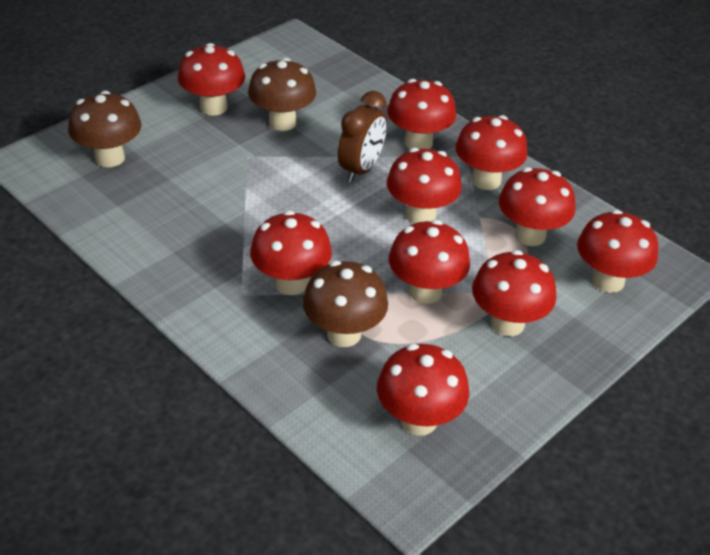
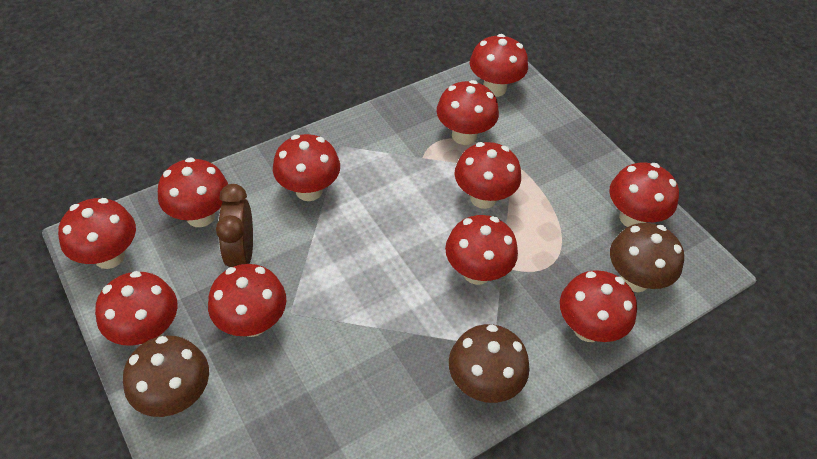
red mushroom: [178,43,245,116] [250,211,332,295] [377,344,469,436] [387,79,456,149] [387,148,462,224] [389,220,470,304] [456,115,528,190] [472,250,556,336] [499,167,575,246] [577,210,658,293] = 10 -> [58,198,136,269] [95,271,178,346] [158,157,228,227] [208,264,286,337] [273,134,340,201] [437,80,499,145] [445,215,518,285] [455,142,521,209] [470,34,528,97] [560,270,637,342] [609,162,679,227] = 11

